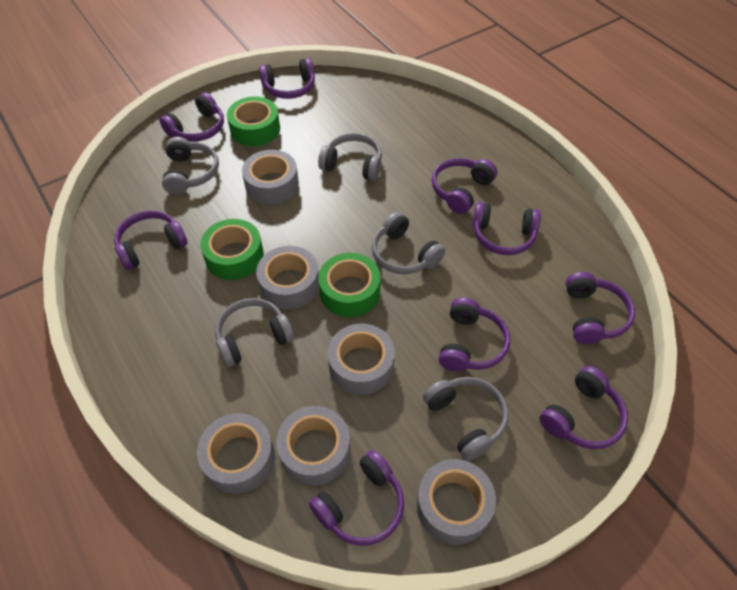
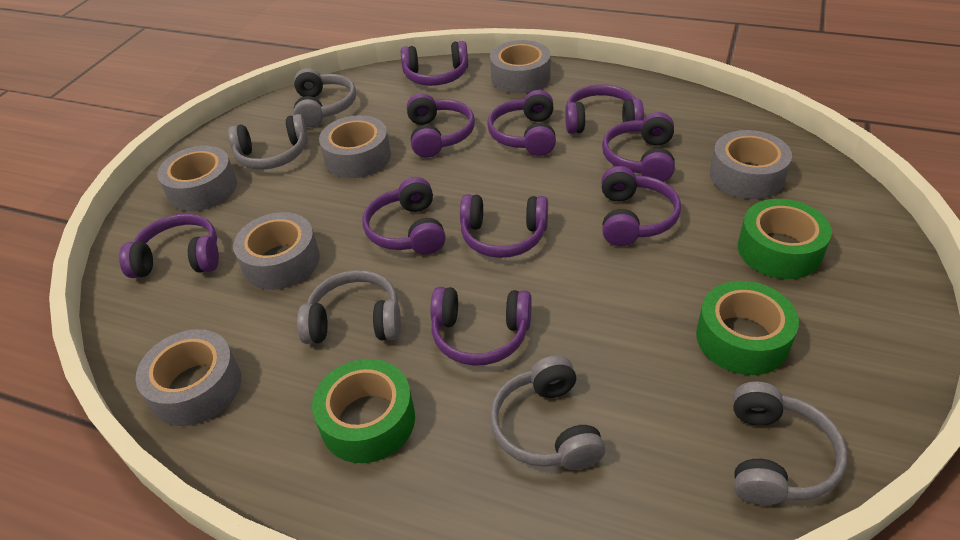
purple headphones: [114,210,188,270] [160,92,224,142] [259,58,315,99] [309,450,404,546] [432,158,497,214] [438,297,510,372] [473,202,541,255] [539,366,628,449] [566,272,635,344] = 9 -> [119,214,219,278] [362,177,446,255] [401,41,468,86] [407,93,475,158] [430,287,532,366] [460,194,548,258] [487,90,556,156] [565,84,644,134] [601,166,681,246] [602,112,675,182] = 10

